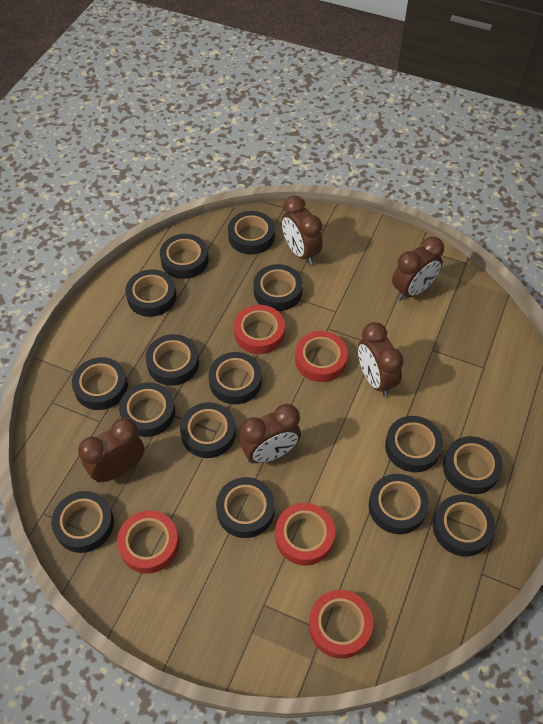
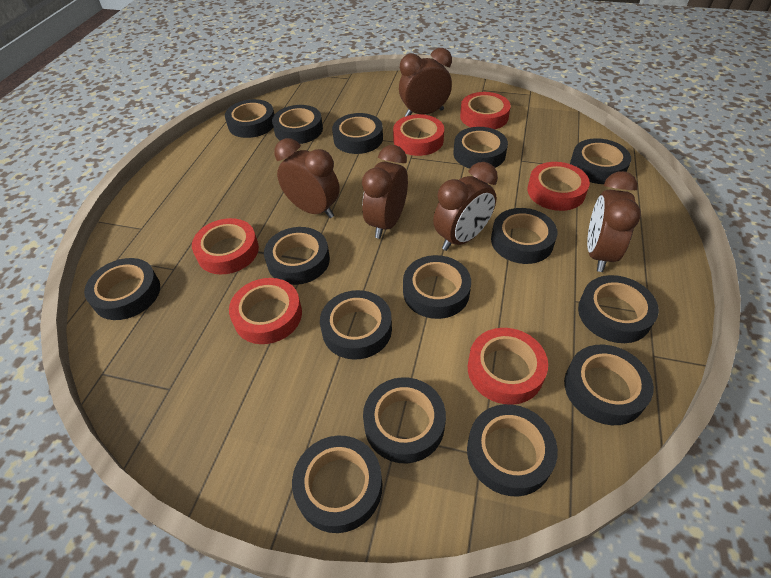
red tape: [117,510,179,574] [234,305,285,354] [275,503,335,566] [295,331,348,382] [309,590,373,659] = 5 -> [192,218,259,274] [229,278,302,344] [393,114,444,156] [460,92,511,129] [468,328,548,405] [528,162,590,211] = 6

